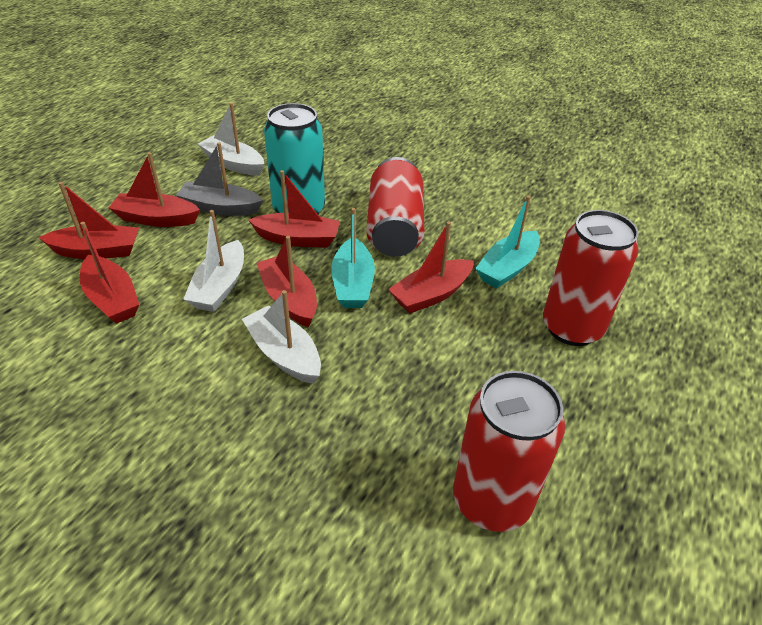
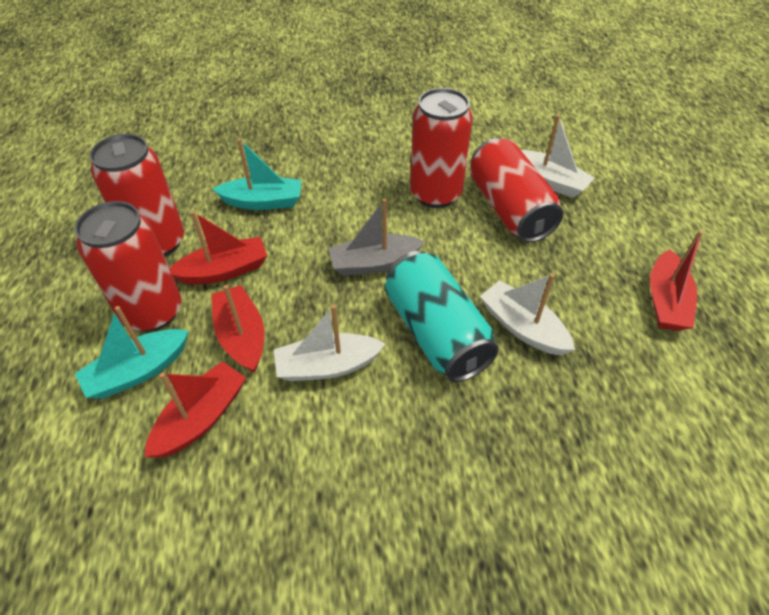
red boat: [38,182,139,259] [80,222,139,324] [109,152,200,227] [249,170,340,247] [257,236,317,327] [388,221,474,313] = 6 -> [145,361,246,458] [170,211,267,285] [211,285,264,373] [650,230,703,331] = 4
red can: [367,157,424,257] [453,371,565,532] [543,210,639,346] = 3 -> [75,201,181,332] [90,134,184,257] [410,88,473,208] [470,138,564,243] = 4

